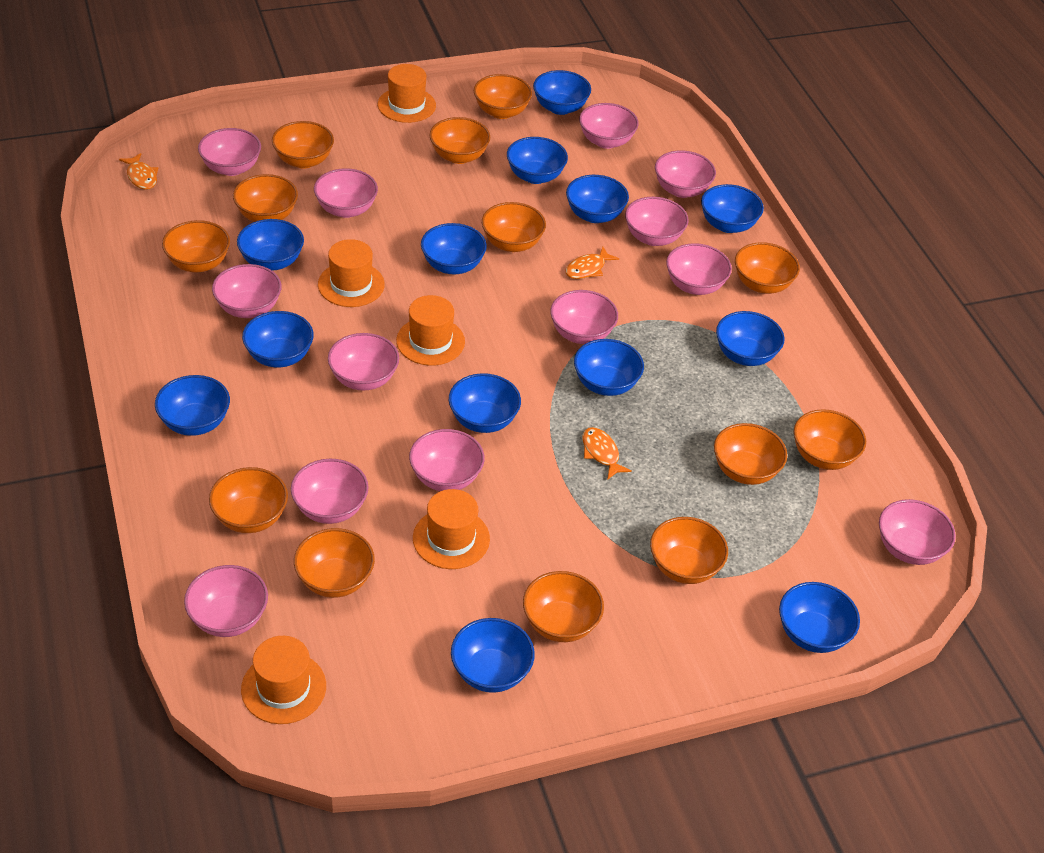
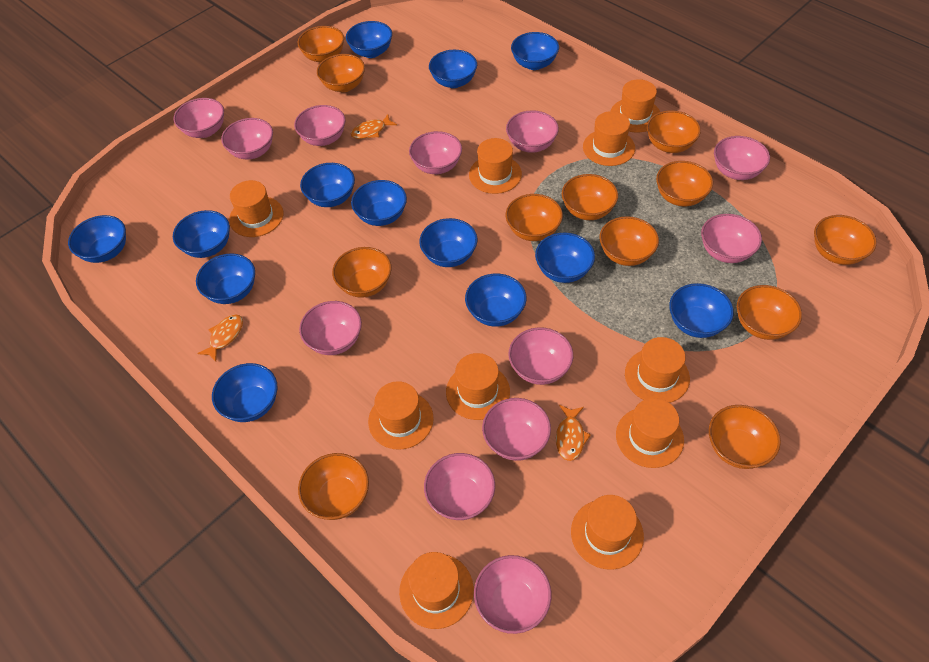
orange bowl: [162,220,230,272] [209,467,288,533] [233,174,298,222] [272,121,334,169] [294,528,375,598] [430,117,490,164] [474,74,532,119] [482,202,546,252] [523,571,604,642] [650,517,728,584] [714,423,787,485] [735,242,800,294] [794,409,866,470] = 13 -> [298,26,344,63] [298,453,369,520] [317,54,365,92] [332,247,392,298] [505,194,563,241] [562,174,618,220] [599,216,659,266] [647,110,701,153] [656,161,713,206] [709,405,781,469] [737,285,802,340] [814,215,877,265] = 12
orange hat: [241,636,326,724] [318,239,385,307] [378,64,436,123] [396,295,465,366] [413,489,490,569] = 5 -> [229,180,283,237] [368,381,434,450] [399,552,474,629] [446,353,510,420] [469,138,522,194] [571,495,644,570] [583,111,635,166] [611,79,660,132] [616,398,684,468] [625,337,690,403] = 10
pink bowl: [184,565,268,637] [198,128,261,176] [212,264,281,318] [291,459,369,524] [314,168,378,218] [328,333,399,390] [409,429,485,491] [550,290,618,344] [579,103,639,149] [625,197,689,246] [655,150,716,198] [666,243,732,295] [879,499,956,565] = 13 -> [173,98,224,138] [221,118,273,159] [294,105,345,146] [299,301,362,355] [409,131,462,174] [424,453,495,520] [474,555,551,634] [482,398,551,461] [506,110,559,153] [508,327,573,385] [701,214,762,263] [714,136,770,180] = 12

